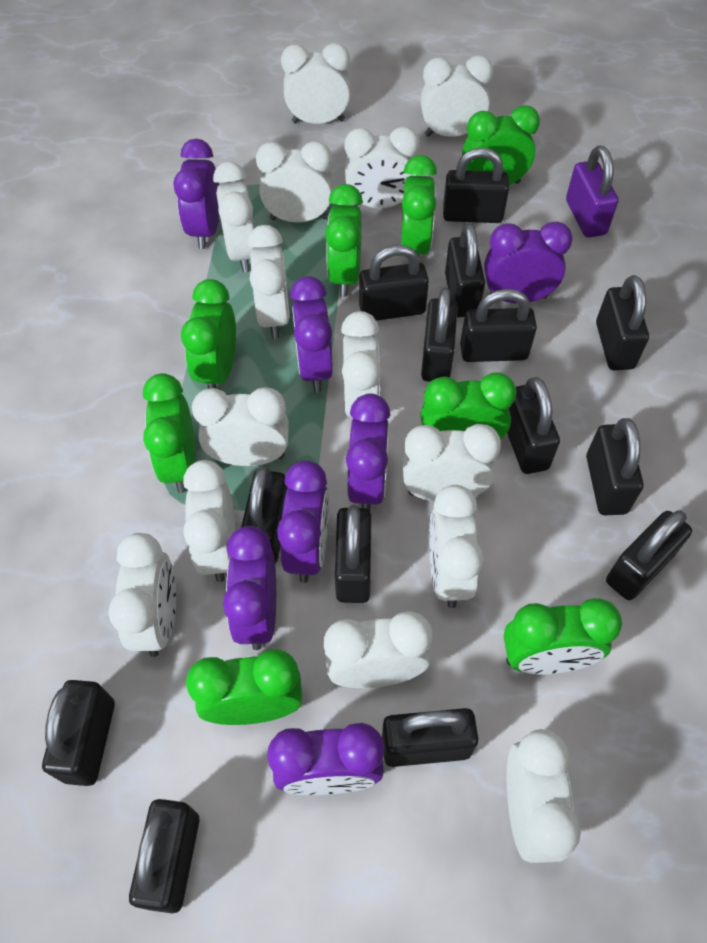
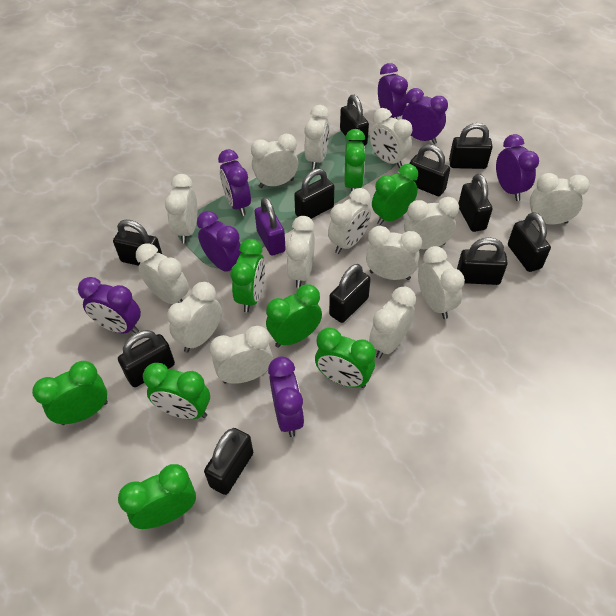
black padlock: [42,680,115,786] [129,799,200,913] [241,466,287,563] [335,505,371,603] [359,245,429,321] [382,708,478,767] [421,288,458,382] [443,147,509,223] [445,223,485,317] [460,289,537,362] [507,377,560,474] [586,418,643,515] [596,275,649,370] [606,510,692,600] = 14 -> [113,220,162,266] [118,330,175,387] [204,428,253,495] [294,168,334,219] [329,264,371,323] [340,95,369,146] [410,144,450,196] [449,123,493,169] [457,237,508,285] [458,174,493,232] [508,212,551,272] = 11

